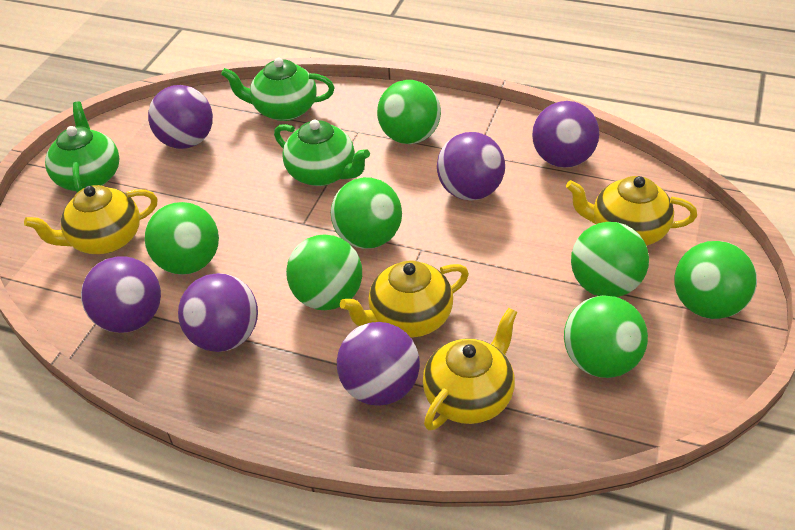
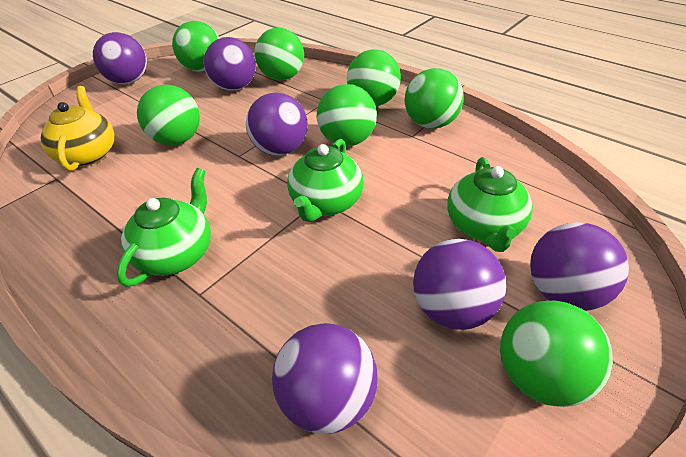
yellow teapot: [24,185,157,254] [340,261,469,338] [423,308,517,430] [566,176,697,246] = 4 -> [40,86,115,171] = 1

